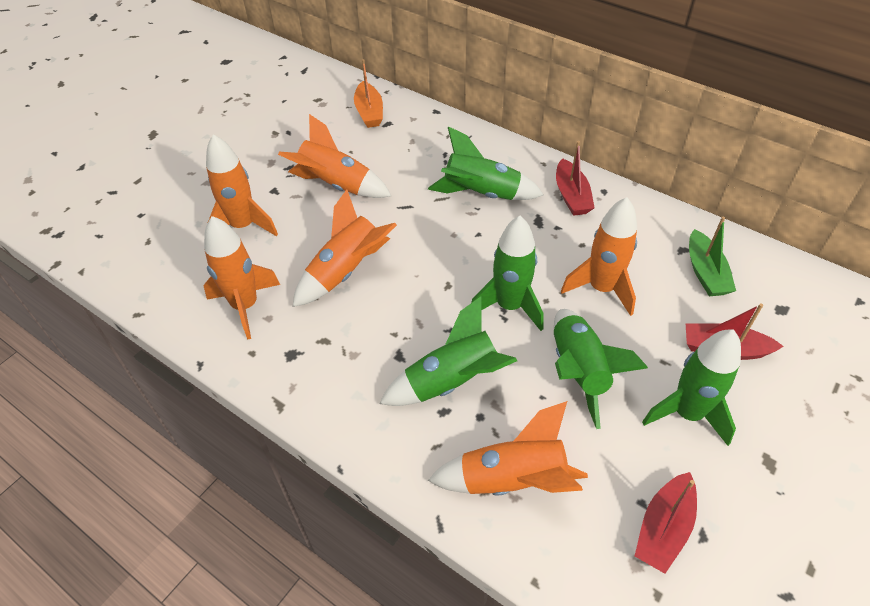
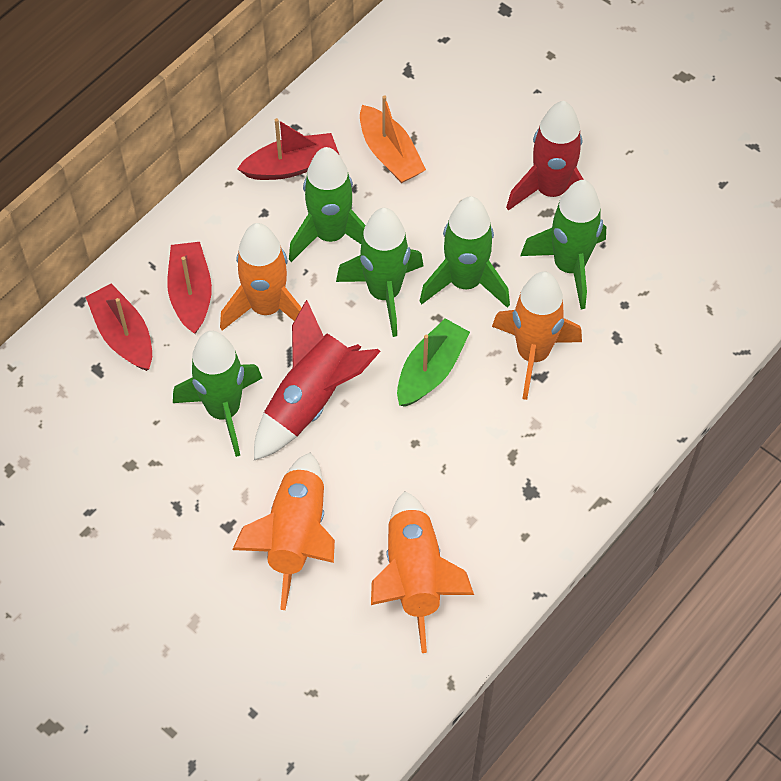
orange rocket: [204,216,280,340] [206,134,278,236] [278,114,391,198] [292,189,397,307] [427,401,588,496] [561,197,637,316] = 6 -> [220,223,302,331] [232,452,335,610] [371,491,474,653] [492,272,582,400] = 4
red rocket: none = 0 -> [254,300,381,460] [506,101,584,211] = 2

